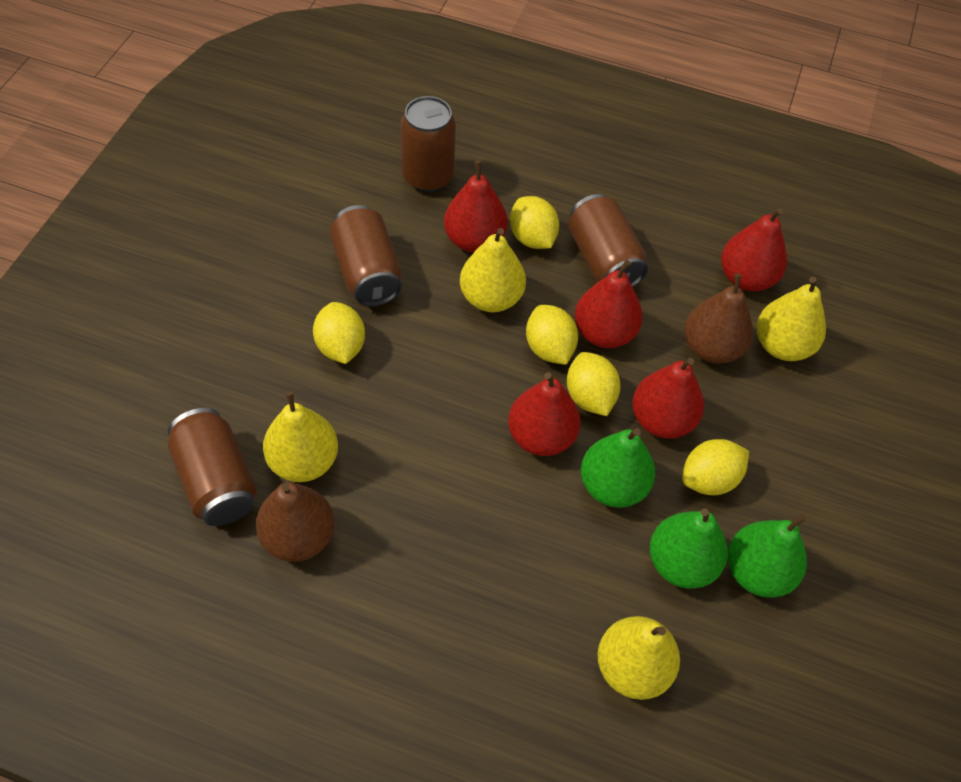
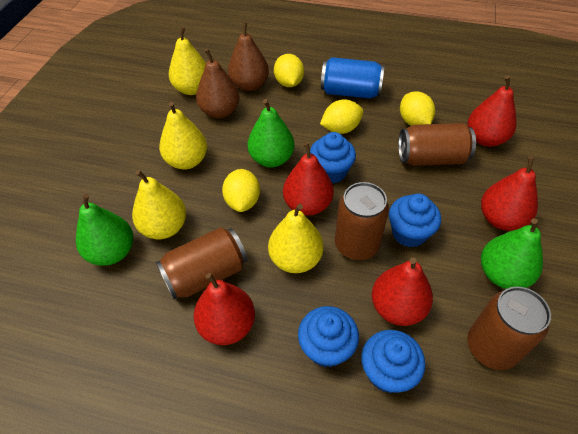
blue can: none = 0 -> [321,57,384,99] = 1
blue cupcake: none = 0 -> [298,306,359,367] [310,132,356,183] [361,330,425,393] [389,194,441,247] = 4
yellow lemon: [313,302,365,364] [510,196,559,249] [526,305,578,365] [567,352,620,416] [682,439,749,495] = 5 -> [222,169,260,212] [274,54,304,87] [320,99,363,134] [400,91,435,126] = 4

